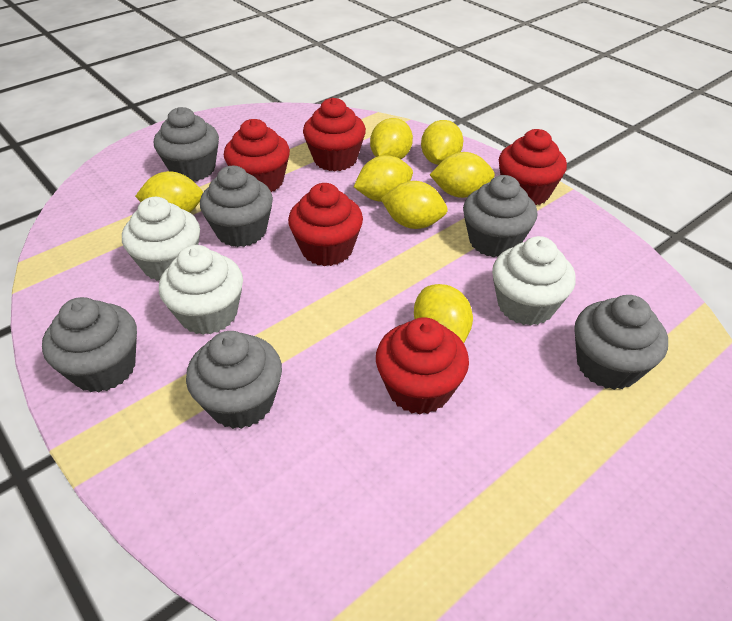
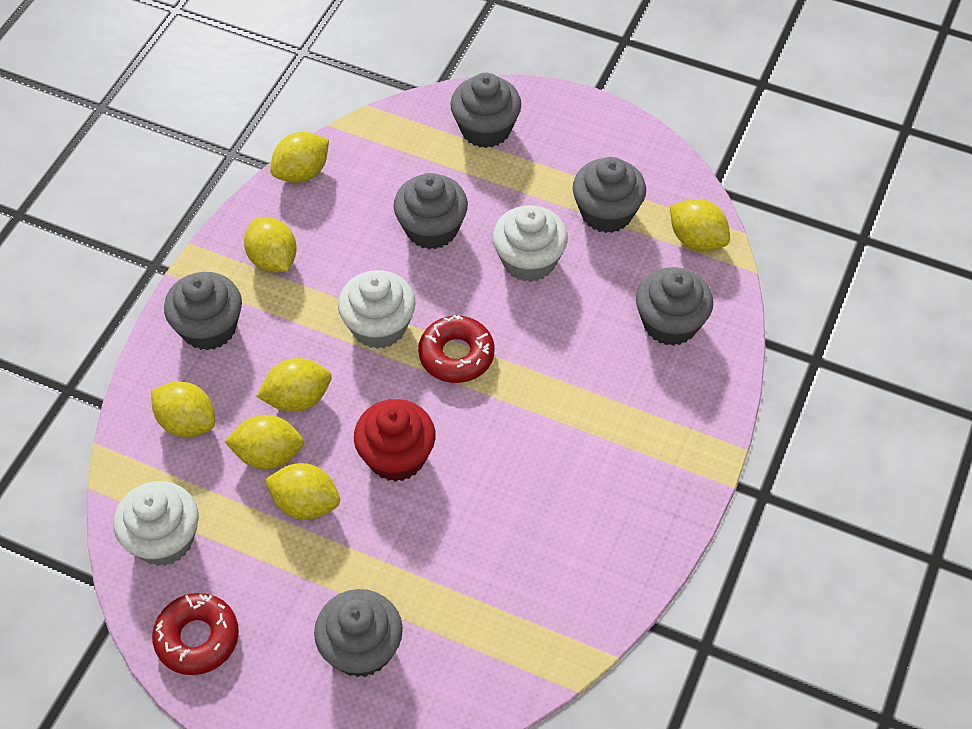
red cupcake: [224,119,290,192] [288,183,363,266] [303,98,366,172] [376,317,469,414] [499,129,567,205] = 5 -> [354,399,435,482] = 1
red donut: none = 0 -> [152,593,239,675] [418,315,495,383] = 2

